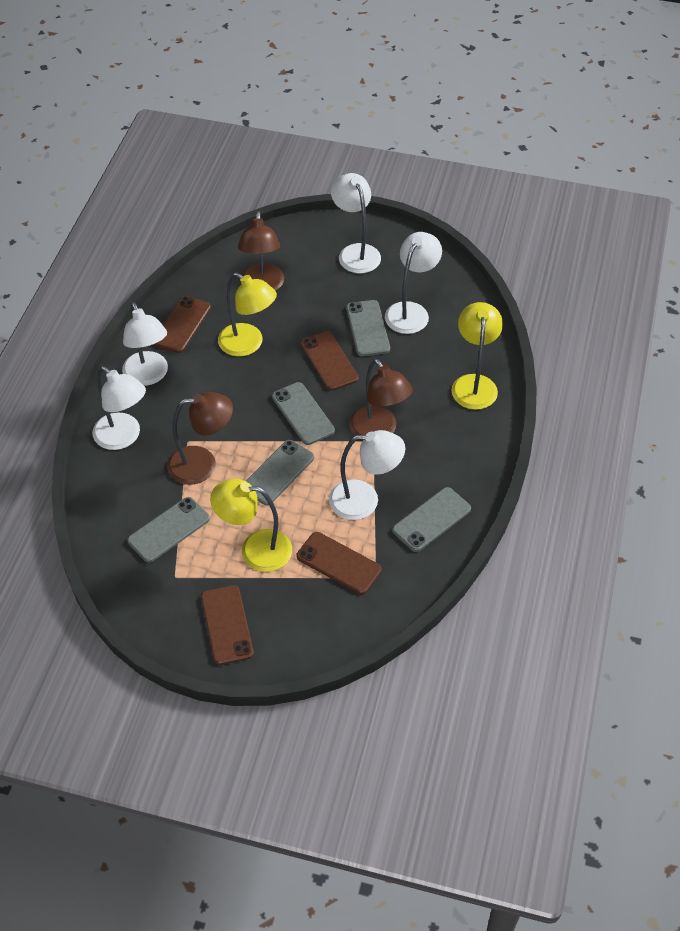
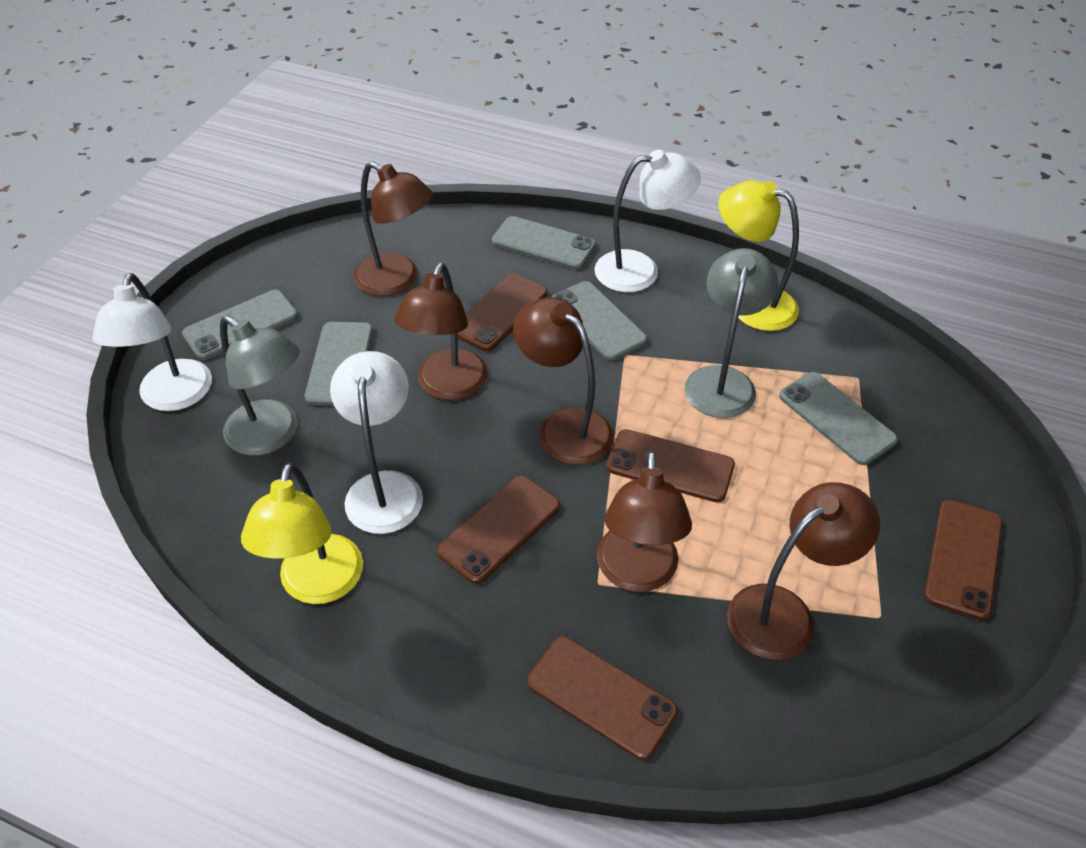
brown lamp: [167,392,233,485] [238,211,284,291] [349,359,412,440] = 3 -> [354,161,433,296] [394,263,488,400] [513,297,614,465] [597,450,692,592] [727,482,880,660] = 5
brown phone: [154,296,211,353] [201,585,254,665] [297,532,381,594] [301,331,359,391] = 4 -> [437,475,560,584] [457,273,548,351] [527,636,678,760] [606,429,735,502] [924,500,1003,620] = 5
grey lamp: none = 0 -> [220,315,300,456] [685,248,778,418] = 2
white lamp: [92,366,146,450] [122,302,168,386] [329,430,405,520] [331,173,381,273] [385,232,442,334] = 5 -> [92,273,212,411] [330,351,423,534] [594,150,701,292] = 3
yellow lamp: [210,479,292,572] [218,273,277,356] [451,302,503,410] = 3 -> [241,462,363,604] [718,181,799,331] = 2

